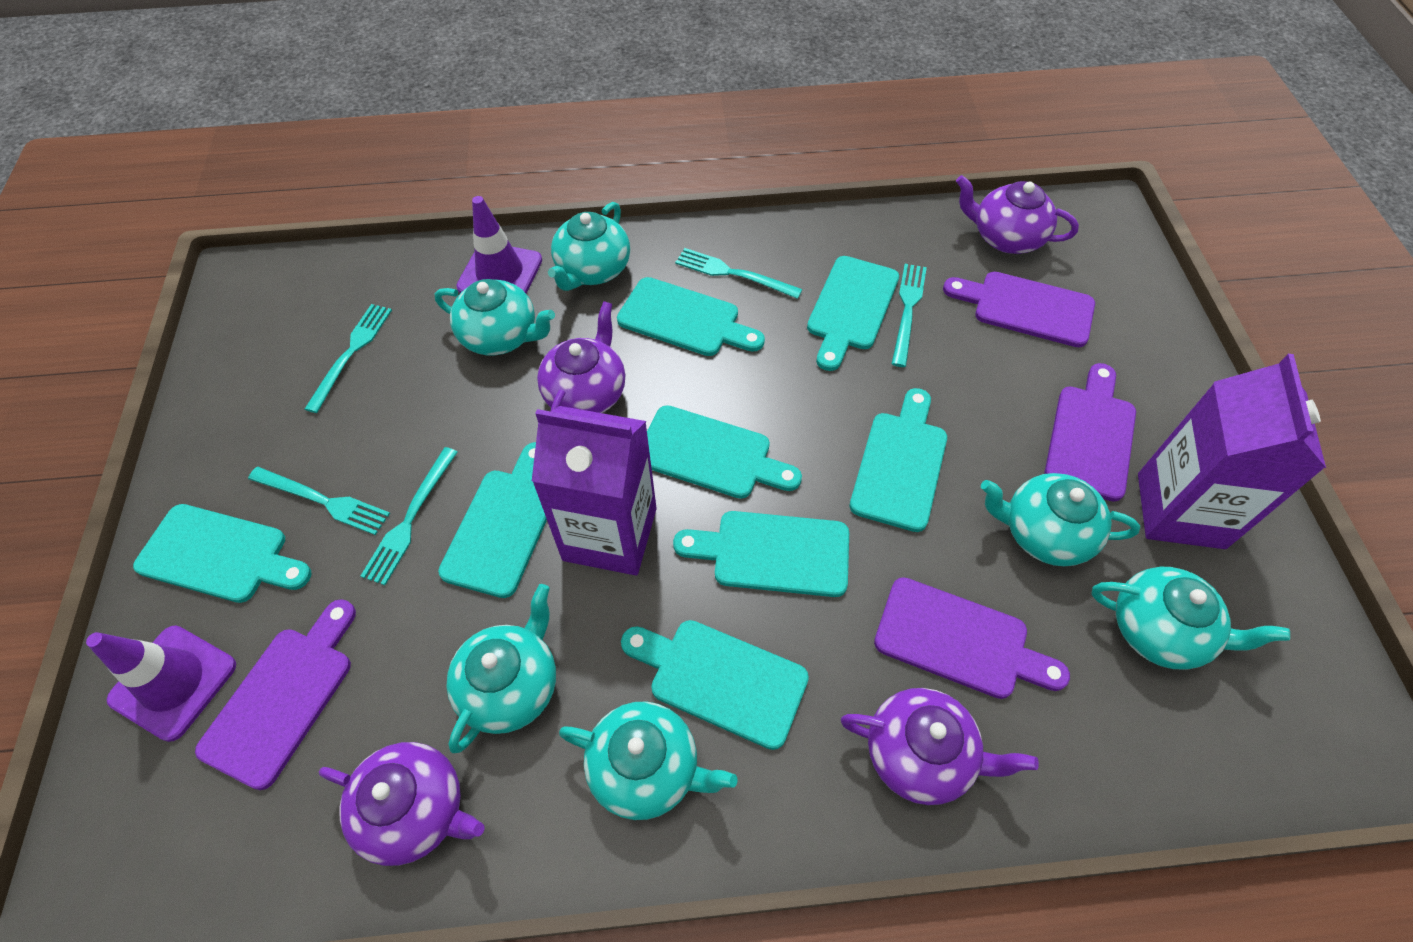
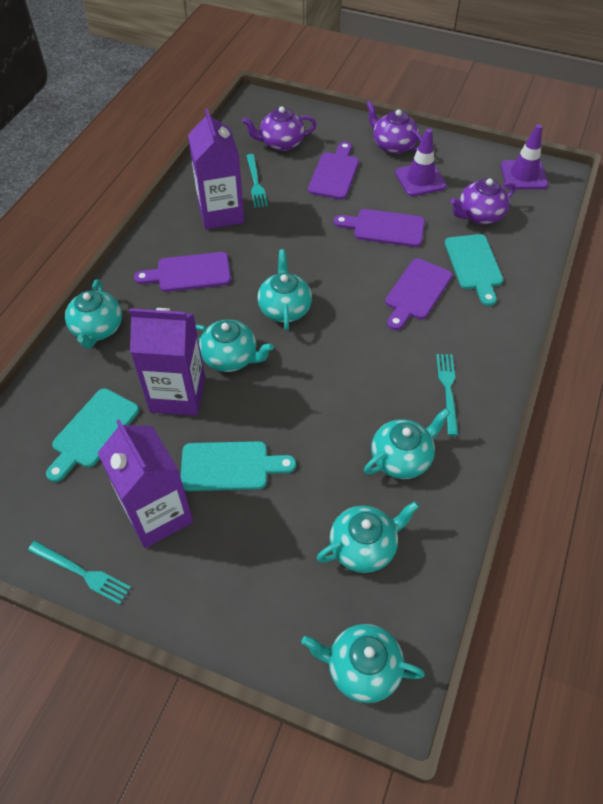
purple carton: [532,406,657,575] [1138,354,1326,549] = 2 -> [98,419,193,548] [129,308,205,416] [188,109,245,230] = 3
purple teapot: [319,742,485,866] [537,301,625,413] [841,688,1039,805] [956,175,1079,254] = 4 -> [242,106,317,151] [366,101,422,154] [451,178,516,224] = 3
turquoise cutting board: [133,504,312,603] [438,442,547,598] [617,277,765,356] [621,620,809,750] [647,405,802,499] [673,511,849,597] [807,256,899,371] [850,388,947,532] = 8 -> [46,388,139,482] [181,441,296,491] [445,234,503,306] = 3
turquoise fork: [248,467,390,535] [305,304,392,413] [361,447,458,585] [675,248,802,299] [892,264,927,367] = 5 -> [28,541,131,604] [246,154,268,208] [436,354,458,436] = 3

